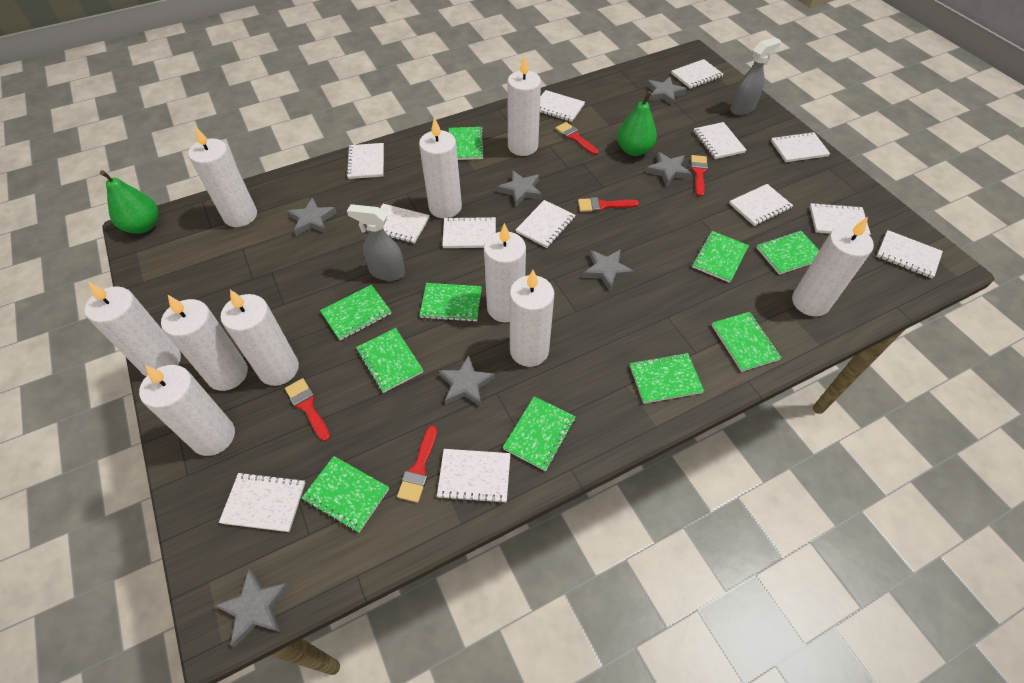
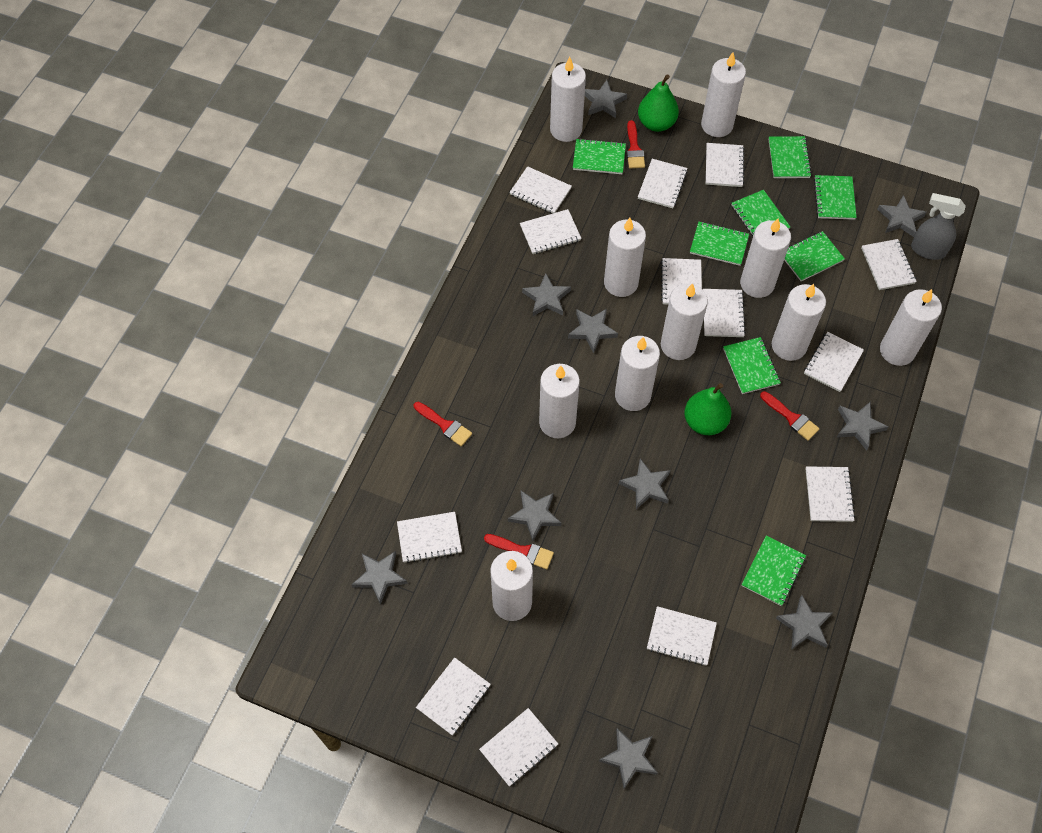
green notebook: [302,456,389,533] [320,285,391,341] [356,328,423,393] [419,283,482,322] [449,127,484,160] [503,396,576,471] [630,353,704,404] [692,231,749,283] [712,312,782,372] [756,231,819,275] = 10 -> [573,138,626,174] [690,222,749,266] [723,337,781,394] [732,190,790,236] [741,535,806,606] [768,136,812,178] [784,231,845,281] [814,175,857,220] = 8
grey spray bottle: [347,204,405,281] [730,37,781,115] = 2 -> [911,193,966,260] = 1
grey star: [214,569,290,647] [288,197,337,236] [438,355,495,407] [497,170,542,207] [583,249,634,291] [646,152,692,187] [647,77,687,106] = 7 -> [351,551,408,605] [508,491,561,541] [522,273,571,316] [568,309,618,353] [585,80,627,118] [599,728,658,789] [619,459,670,510] [776,595,833,650] [837,401,888,451] [877,195,927,237] = 10
red brush: [285,378,330,441] [397,426,437,503] [555,122,599,155] [578,197,639,212] [691,155,708,197] = 5 -> [414,402,472,446] [484,534,554,569] [627,120,645,168] [760,391,820,441] = 4

